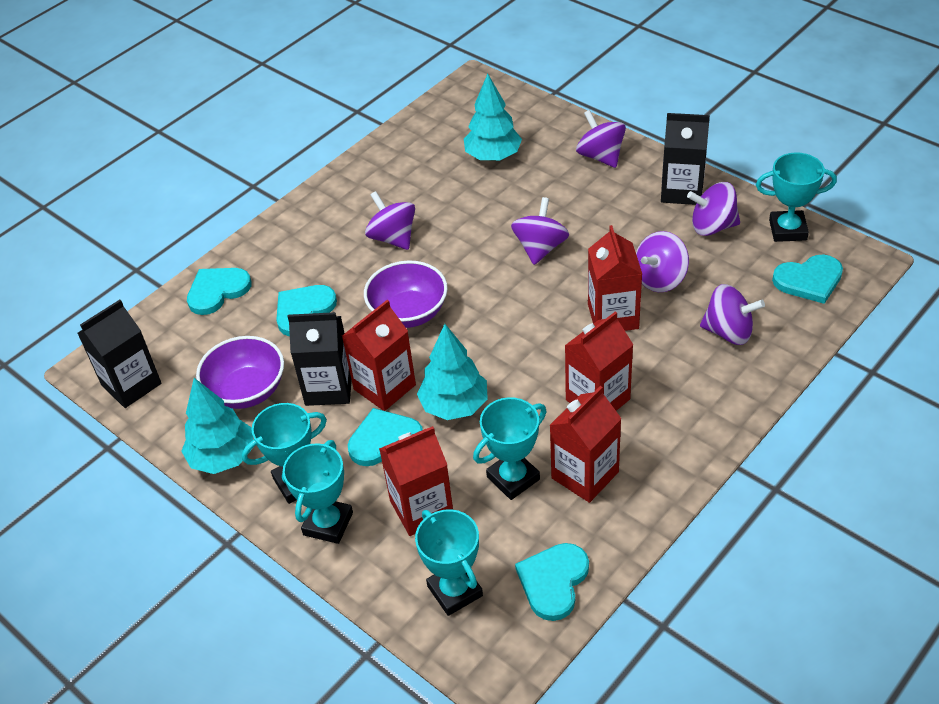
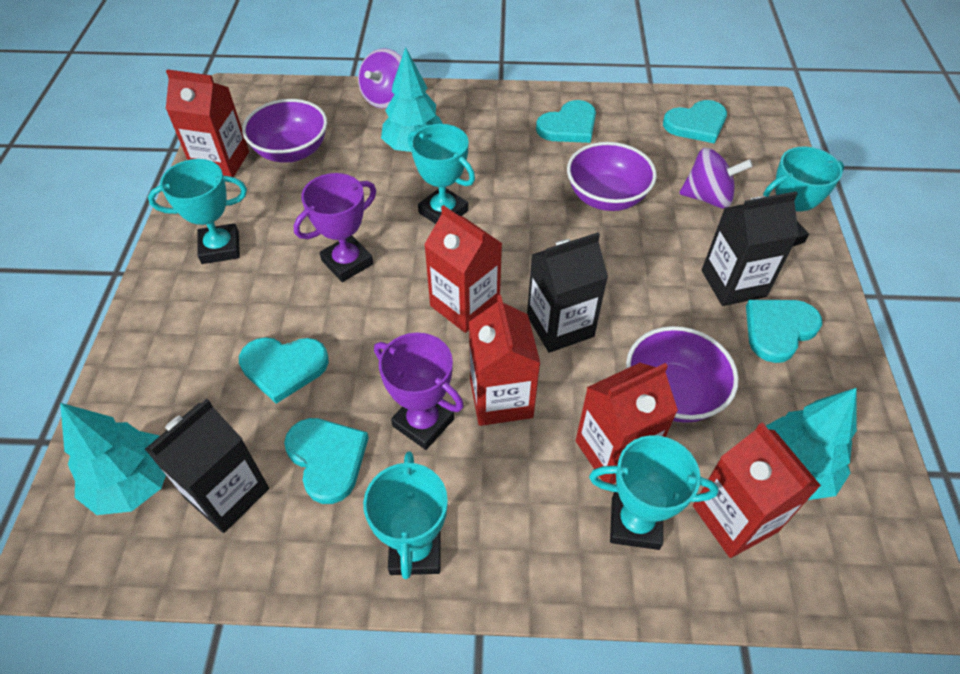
purple bowl: [196,336,284,409] [364,261,448,328] = 2 -> [242,99,327,162] [567,142,657,211] [626,326,739,423] = 3
purple spinning top: [365,191,415,250] [511,197,569,265] [576,110,626,168] [636,231,689,292] [687,182,740,236] [700,284,765,345] = 6 -> [358,48,402,108] [679,148,753,209] = 2
purple trophy: none = 0 -> [294,173,376,282] [374,333,464,450] = 2

